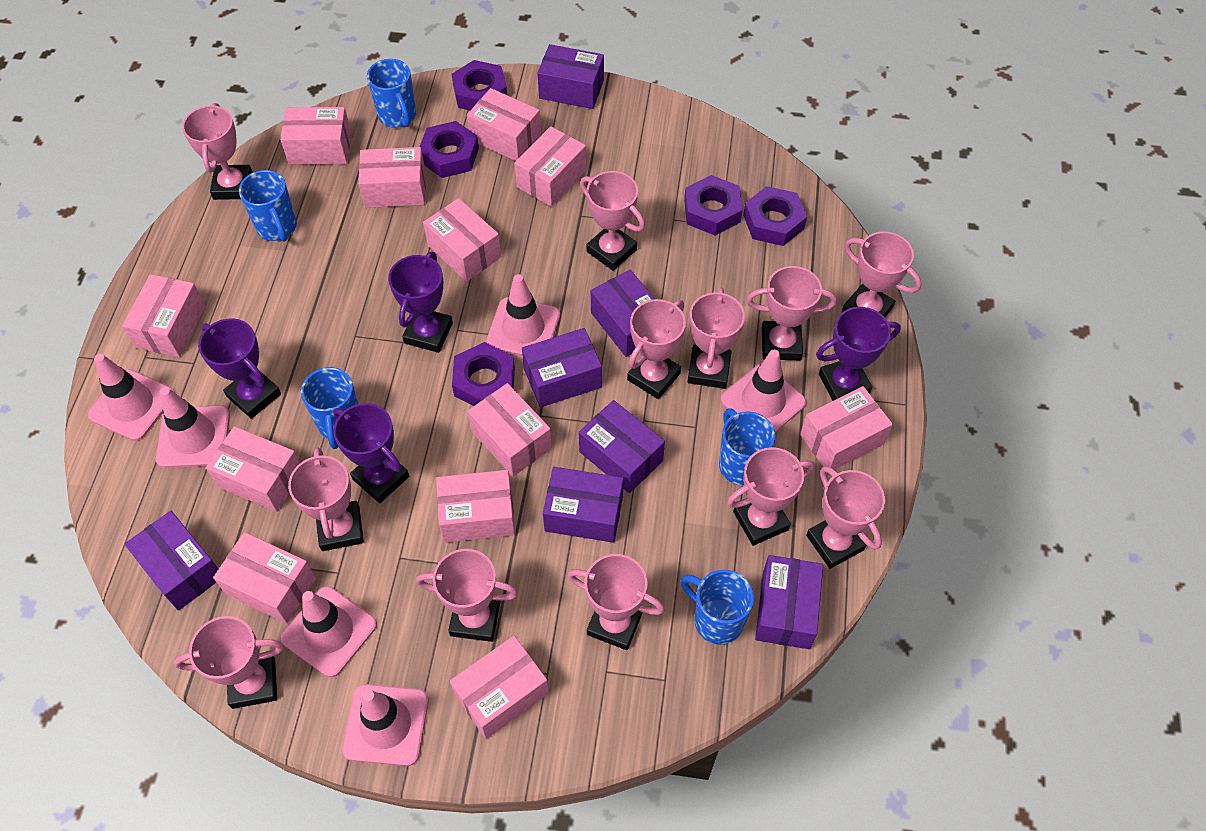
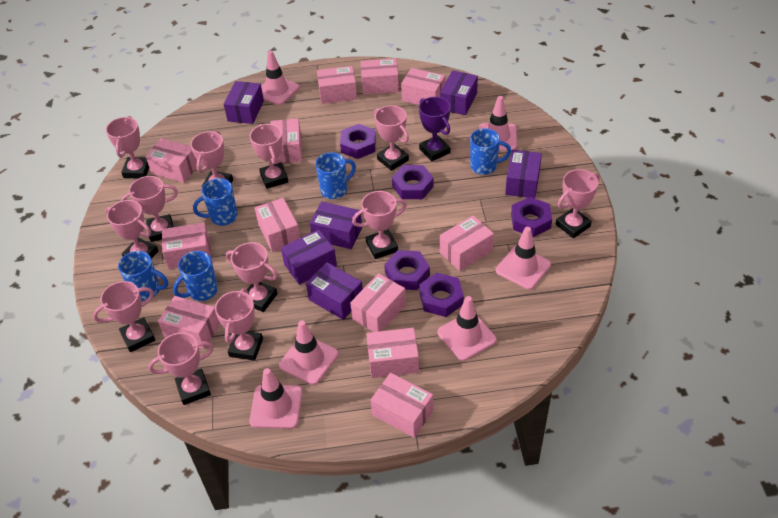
purple box: [125,511,218,611] [522,328,602,408] [537,44,604,109] [543,467,624,543] [579,400,665,493] [591,270,655,357] [755,555,823,649] = 7 -> [224,81,264,124] [281,230,337,285] [306,262,363,320] [310,202,362,249] [440,70,478,115] [505,150,542,198] = 6
purple trophy: [198,318,281,419] [333,403,409,503] [388,252,453,353] [816,307,901,401] = 4 -> [419,97,451,162] = 1

